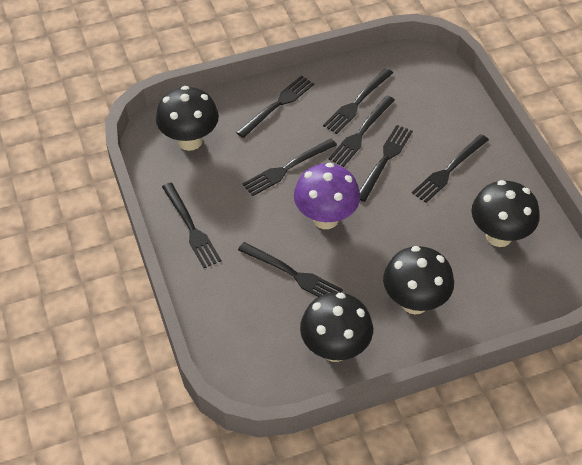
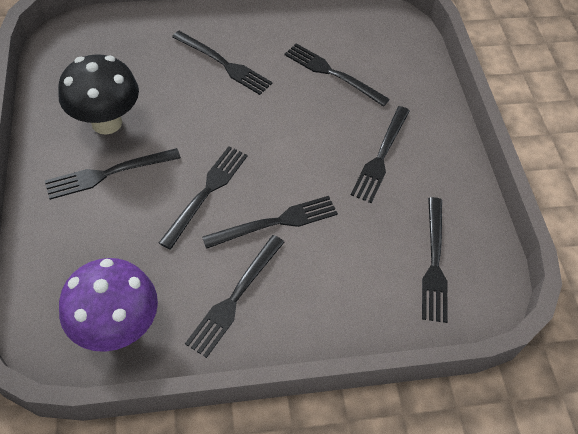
black mushroom: [156,86,219,151] [300,292,373,362] [383,246,454,314] [471,180,539,247] = 4 -> [58,54,139,135] = 1

